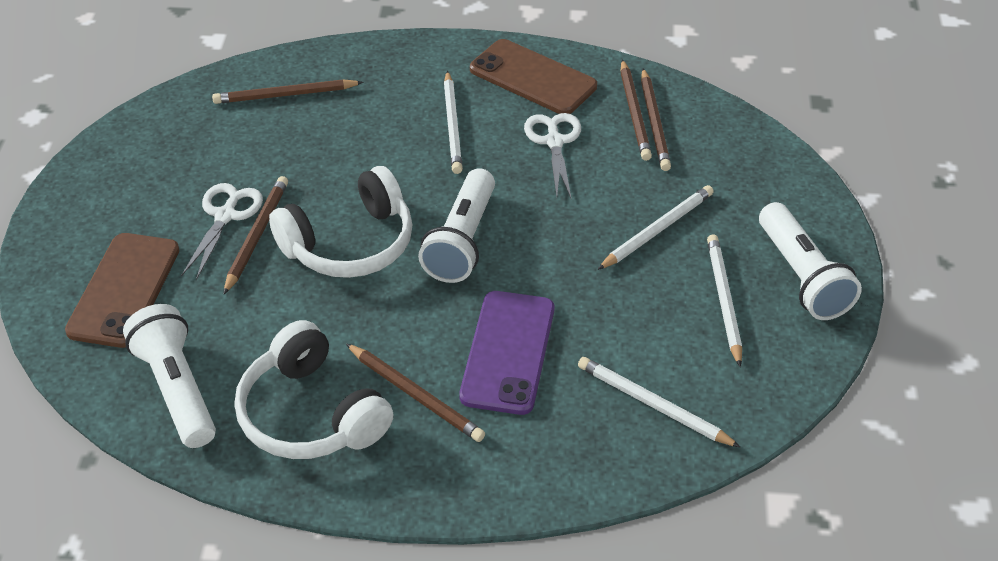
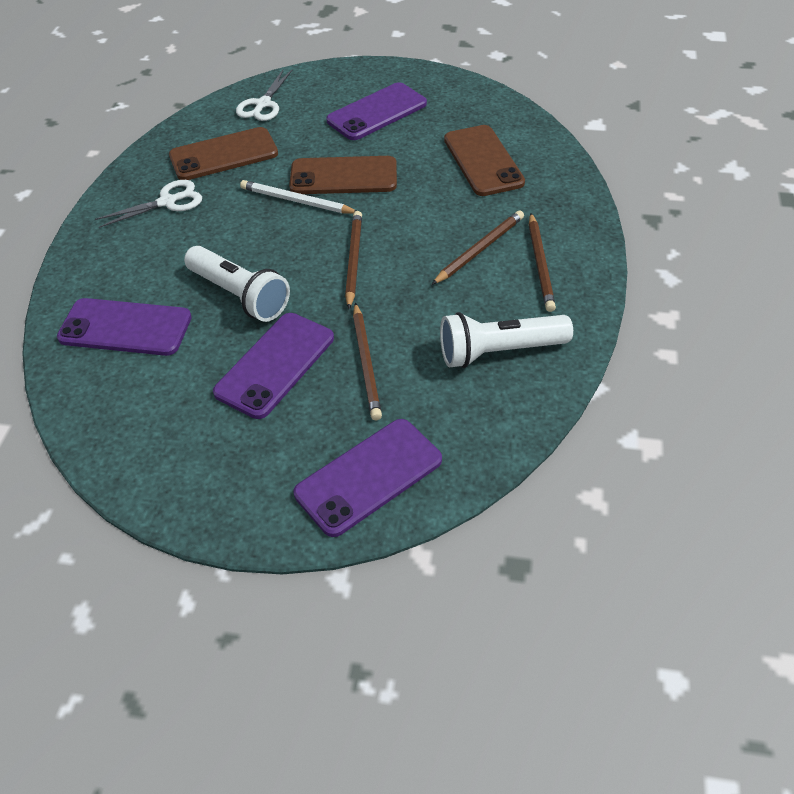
brown pencil: [212,79,363,104] [223,176,288,295] [346,344,485,442] [620,59,652,161] [641,68,671,171] = 5 -> [345,211,362,309] [353,302,382,420] [431,210,524,285] [529,213,556,312] = 4
brown phone: [65,233,179,348] [470,39,597,114] = 2 -> [169,127,278,180] [289,156,397,194] [444,125,525,196] = 3
purple phone: [459,291,555,415] = 1 -> [57,298,192,356] [213,313,334,419] [294,419,442,537] [326,82,427,140] = 4
white flashlight: [123,304,216,448] [418,168,495,283] [759,202,862,320] = 3 -> [184,246,290,322] [440,312,573,368] = 2
white headphones: [235,320,393,459] [269,166,413,278] = 2 -> none = 0
white pencil: [444,71,463,174] [578,357,741,448] [597,185,714,270] [707,234,742,367] = 4 -> [240,180,356,214] = 1

